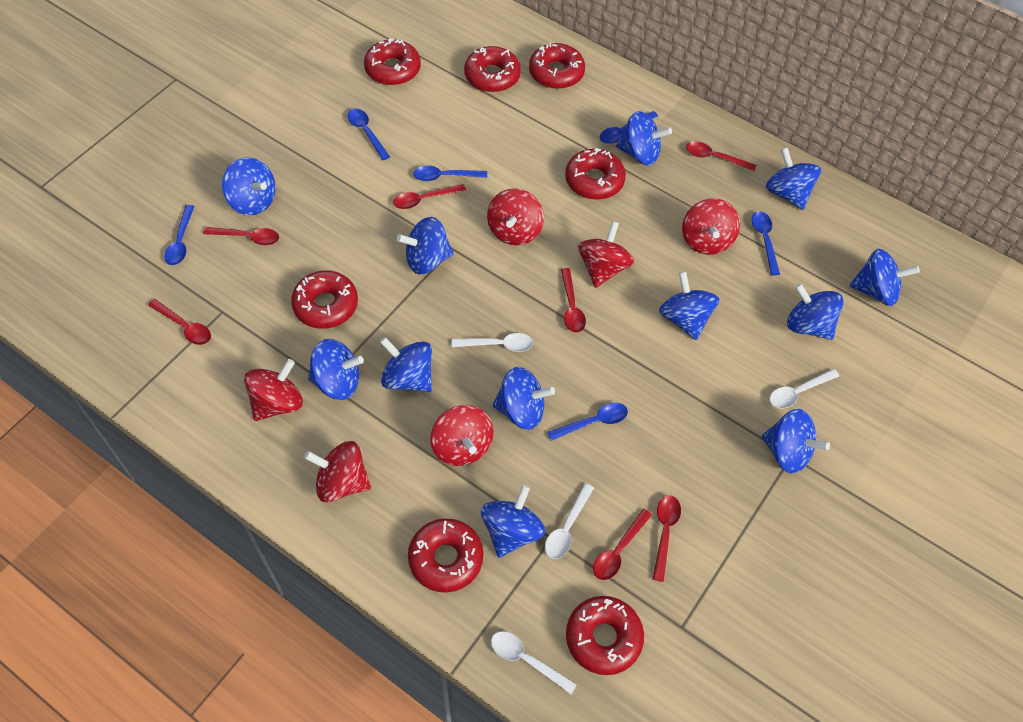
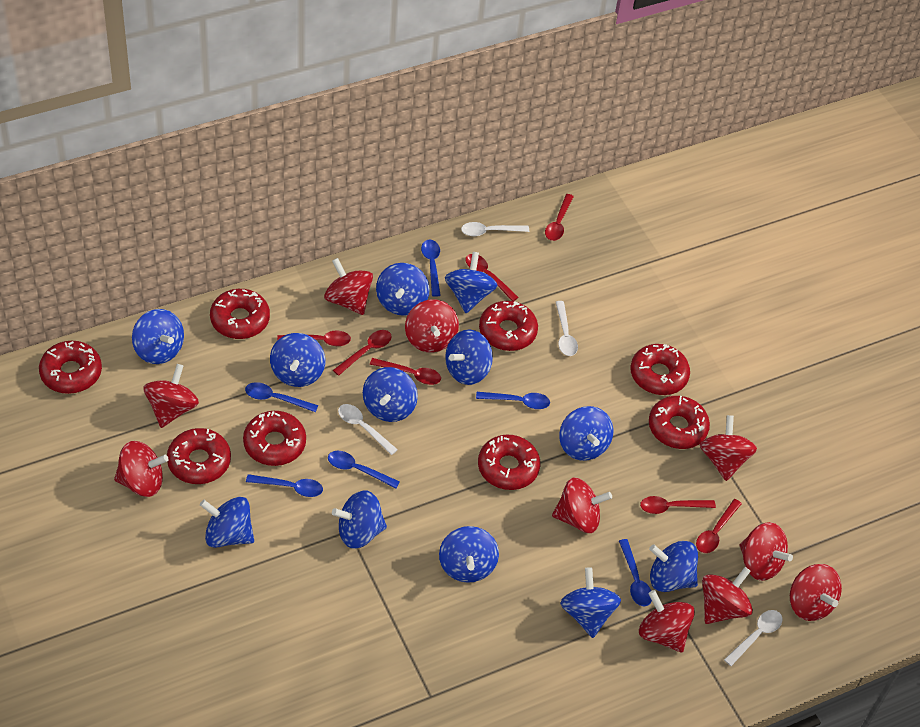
red donut: [291,270,358,329] [364,38,421,85] [408,519,483,593] [464,46,521,92] [529,43,585,89] [565,148,626,200] [566,596,644,675] = 7 -> [39,341,102,394] [167,428,231,484] [210,289,270,339] [243,411,306,466] [478,435,540,490] [479,301,538,351] [630,344,690,395] [649,396,710,449] = 8
red spinning top: [244,359,303,421] [304,441,371,502] [430,405,494,466] [487,188,544,245] [578,221,634,288] [682,198,740,255] = 6 -> [114,441,168,497] [143,364,199,428] [324,258,373,315] [405,299,459,352] [552,477,612,533] [639,590,695,653] [700,415,757,481] [702,567,753,624] [740,522,793,581] [790,564,842,621] = 10

